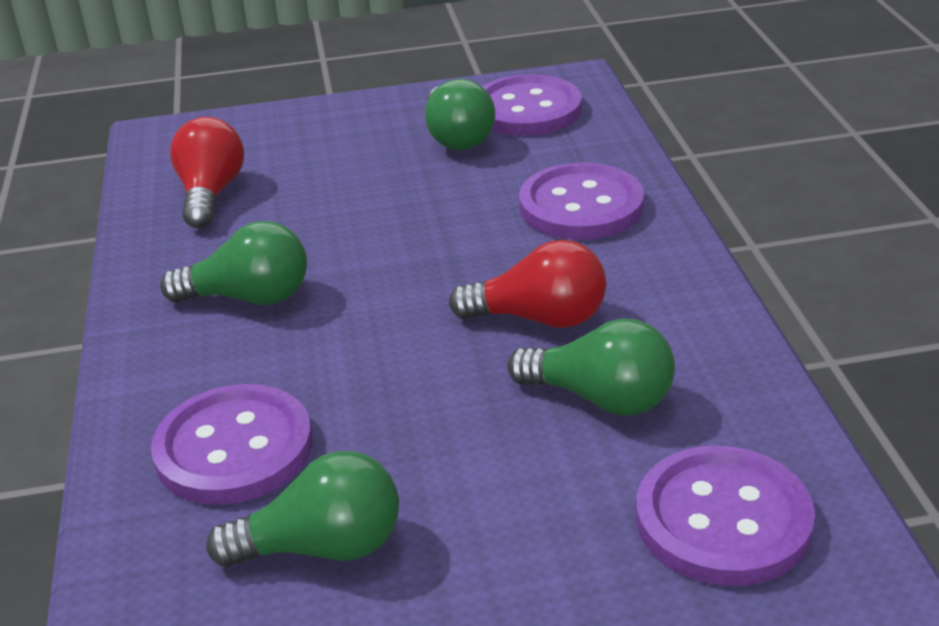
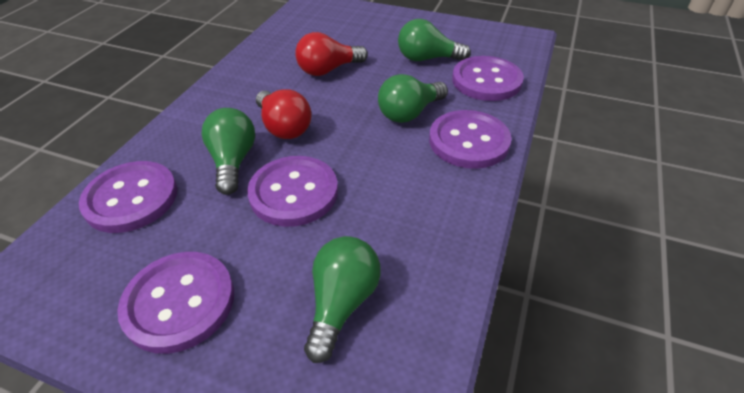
purple button: [151,384,313,505] [482,74,582,136] [519,163,644,240] [636,446,815,586] = 4 -> [79,161,177,233] [117,252,234,354] [247,156,338,227] [429,110,512,169] [452,56,524,101] = 5

